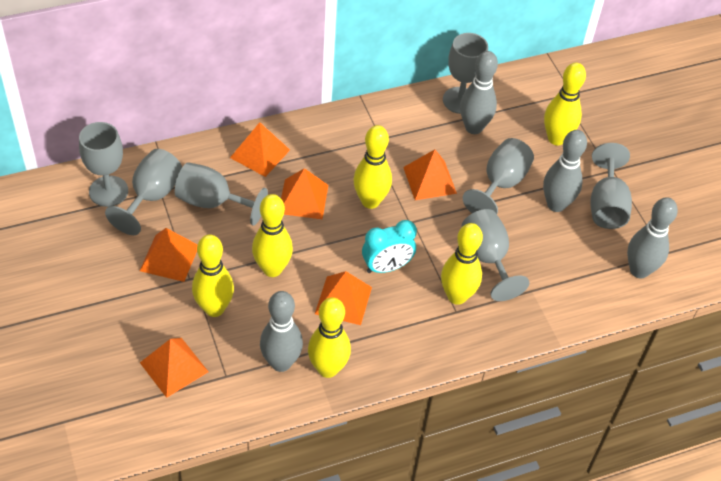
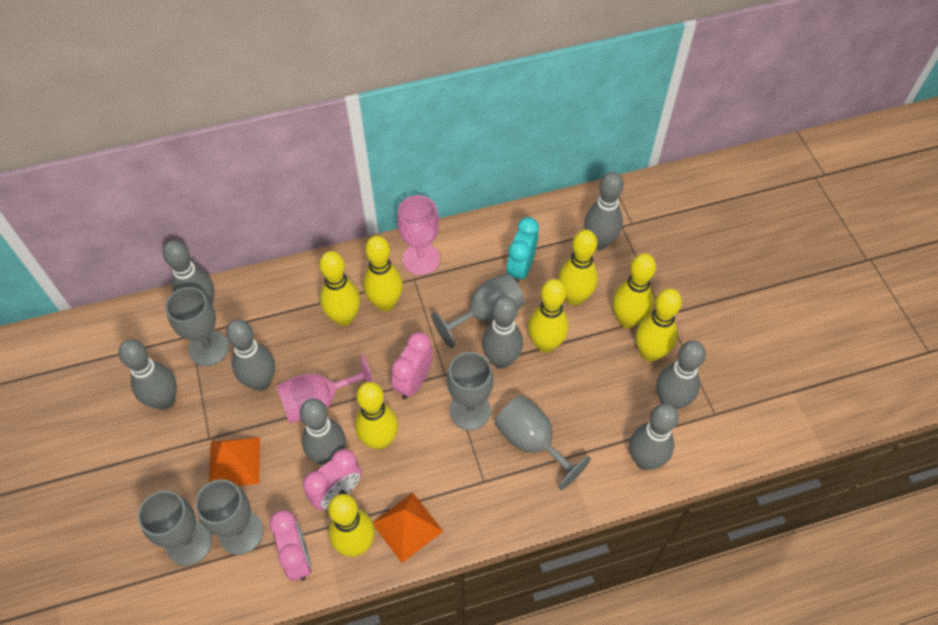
grey bowling pin: [260,291,303,372] [460,51,498,134] [543,130,587,212] [627,197,678,278] = 4 -> [118,340,177,410] [163,240,215,304] [226,319,275,391] [300,399,346,465] [482,296,523,369] [584,172,624,250] [629,403,679,470] [656,340,706,410] = 8
grey goblet: [79,122,128,207] [105,149,182,235] [175,162,268,226] [443,33,488,114] [461,209,530,301] [463,138,534,214] [591,143,632,229] = 7 -> [138,490,212,566] [165,287,229,366] [195,479,263,555] [432,273,525,348] [447,352,494,430] [495,395,591,490] = 6
orange pyramid: [140,228,198,282] [140,338,208,398] [230,122,290,177] [281,168,328,219] [315,271,372,325] [403,149,457,200] = 6 -> [209,437,260,486] [373,493,443,563] = 2
pink clock: none = 0 -> [269,510,312,581] [303,449,362,510] [391,332,433,399] = 3
pink goblet: none = 0 -> [277,354,374,423] [397,195,440,275] = 2
yellow bowling pin: [192,234,234,317] [252,194,293,277] [308,297,351,378] [353,125,392,209] [441,223,483,305] [544,63,586,145] = 6 -> [319,251,360,326] [328,494,375,557] [355,382,398,450] [363,236,403,311] [528,279,569,353] [558,230,598,305] [613,253,656,328] [636,289,682,362] = 8

